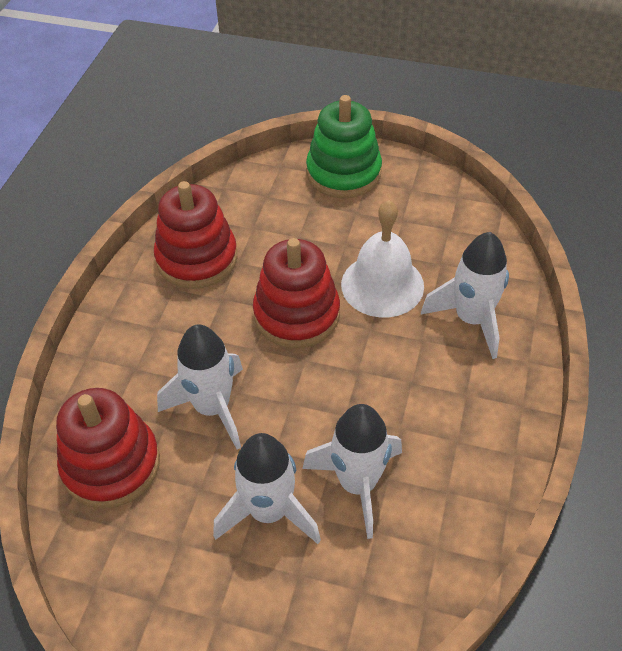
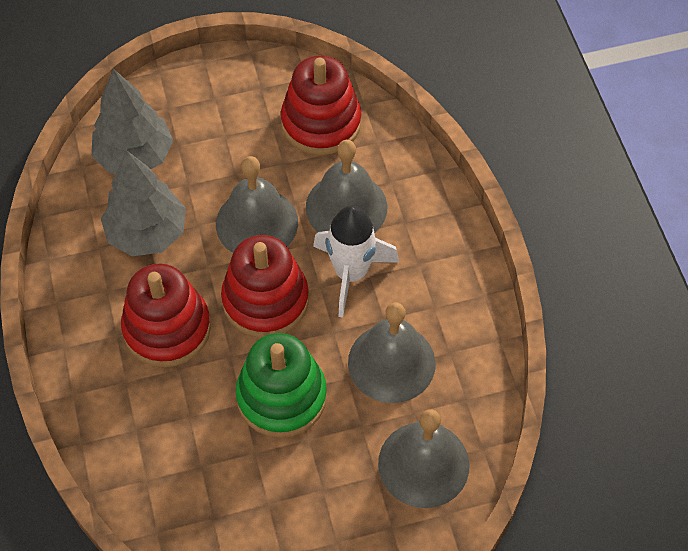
grey bell: none = 0 -> [216,156,298,253] [306,140,387,233] [348,302,436,403] [378,409,470,508] = 4
grey tree: none = 0 -> [91,69,173,174] [101,150,186,256] = 2
white bell: [341,200,424,318] = 1 -> none = 0
white rocket: [157,325,243,450] [213,433,321,544] [302,404,402,539] [421,232,509,359] = 4 -> [313,206,399,318] = 1

